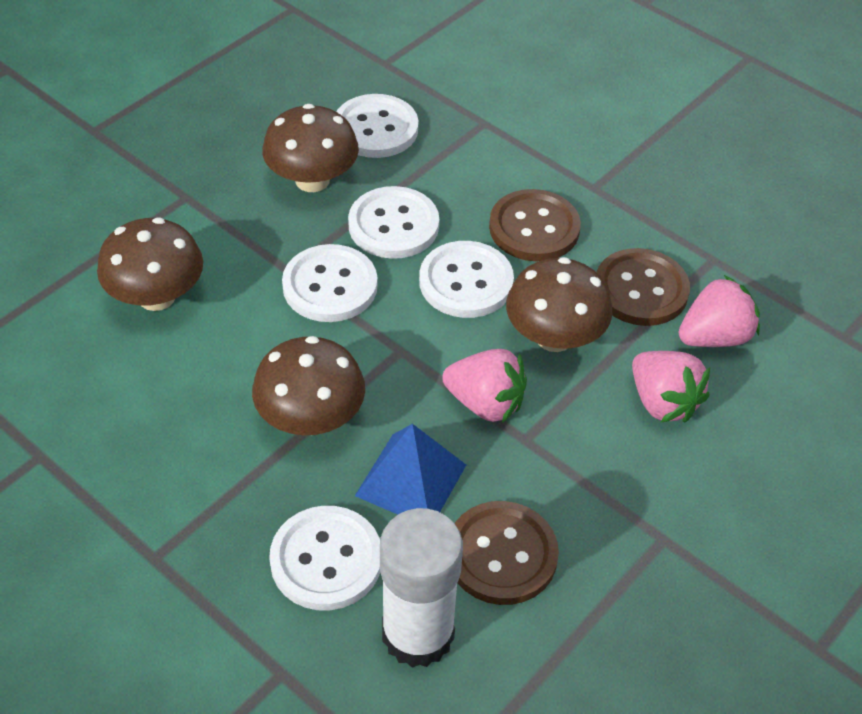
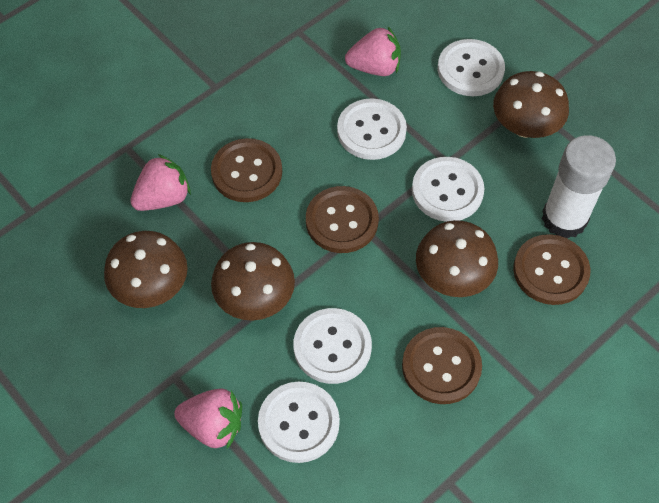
blue pyramid: [355,424,466,515] = 1 -> none = 0
brown button: [454,501,559,605] [489,189,581,261] [597,248,690,326] = 3 -> [211,138,282,202] [306,186,379,253] [402,327,482,404] [513,234,590,305] = 4

